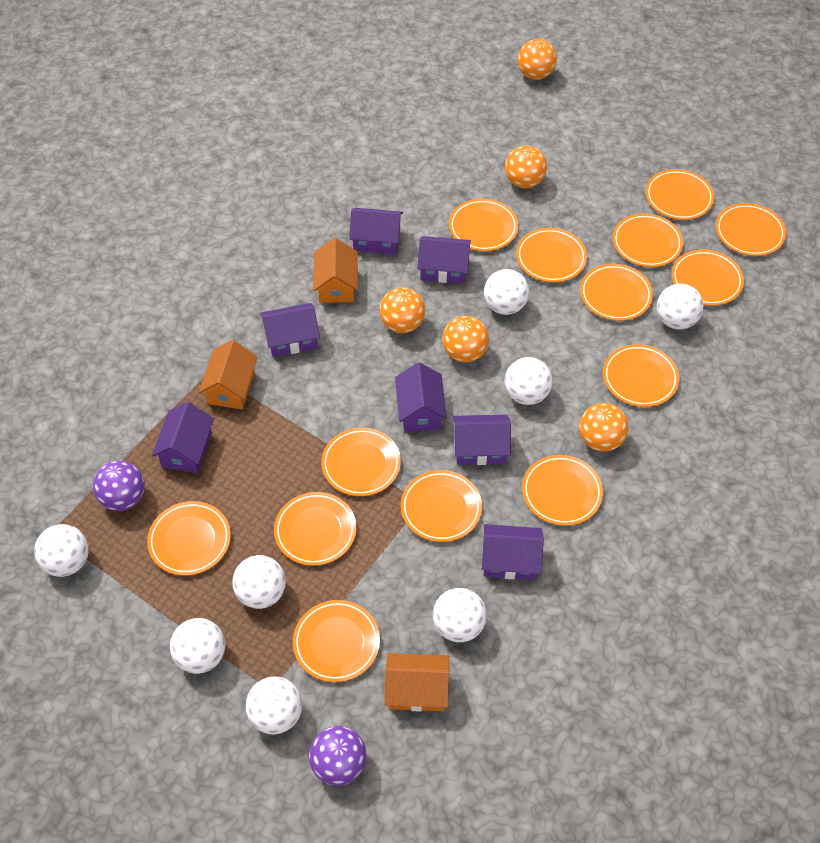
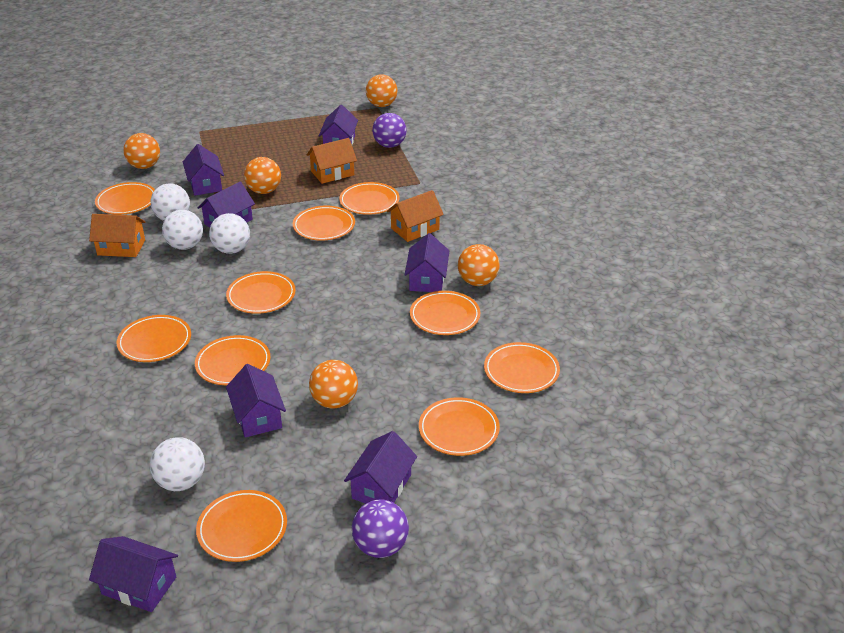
orange plate: [147,501,231,576] [274,492,356,566] [293,600,380,682] [321,428,401,496] [401,470,482,542] [449,199,518,251] [516,228,587,282] [522,455,603,526] [580,264,653,321] [603,344,679,407] [613,213,683,267] [645,169,714,220] [671,250,744,306] [716,203,786,256] = 14 -> [95,182,155,215] [116,315,191,362] [195,335,271,385] [196,490,287,562] [226,271,296,314] [293,206,355,240] [339,182,400,215] [410,291,480,335] [419,397,500,456] [484,342,560,393] = 10
white ball: [34,524,89,577] [170,618,225,674] [232,555,286,609] [246,676,302,734] [433,588,487,642] [484,269,529,315] [505,357,552,405] [657,284,704,330] = 8 -> [150,437,205,491] [151,184,190,221] [162,210,203,250] [209,213,250,254] = 4

